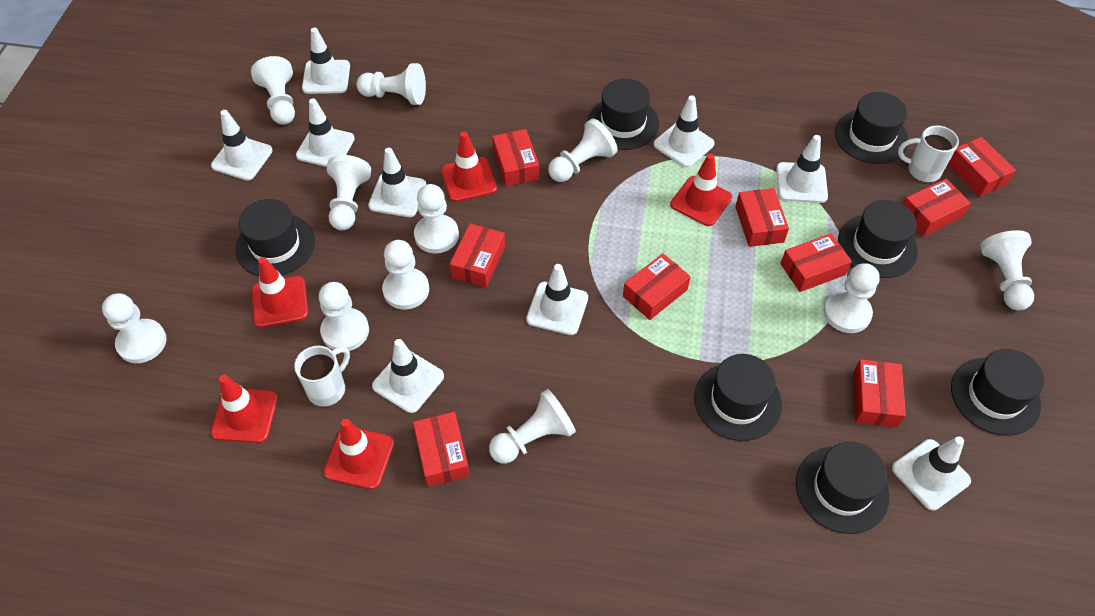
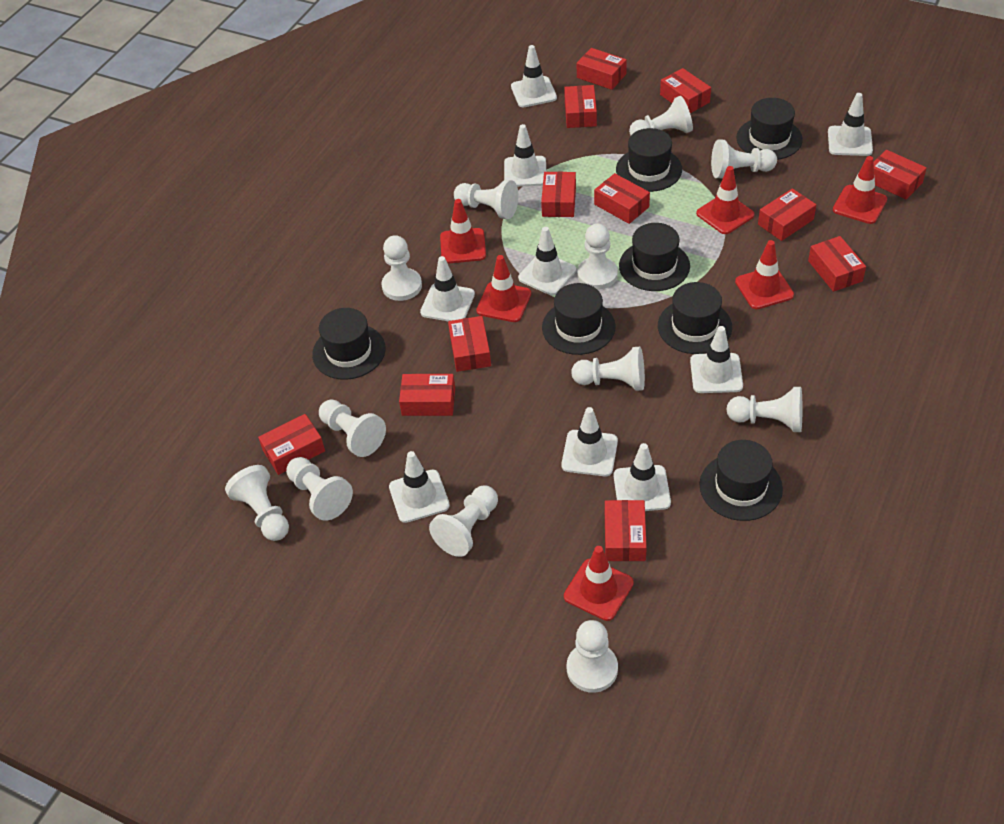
red box: [413,412,470,487] [450,223,505,287] [492,129,539,187] [623,253,691,320] [735,188,789,247] [780,234,852,292] [853,359,906,428] [903,179,971,237] [948,137,1016,197] = 9 -> [258,414,325,475] [399,374,455,416] [448,316,491,372] [541,172,576,217] [564,85,597,128] [577,48,627,90] [594,173,650,224] [605,500,647,561] [660,68,711,113] [758,189,816,241] [808,236,866,292] [873,150,927,199] = 12
red traffic cone: [211,375,278,443] [252,257,308,328] [323,419,394,489] [441,132,497,202] [670,154,732,226] = 5 -> [440,199,486,264] [476,255,531,322] [564,546,634,621] [696,166,754,234] [735,240,794,309] [833,156,887,224] = 6
white mug: [294,346,350,407] [898,125,959,182] = 2 -> none = 0
white pawn: [102,293,167,363] [251,56,295,125] [319,282,369,351] [327,155,371,230] [356,63,426,105] [382,240,429,309] [414,184,459,253] [489,389,576,464] [548,119,618,182] [823,263,880,333] [980,230,1034,311] = 11 -> [225,465,289,541] [286,457,353,521] [319,400,386,457] [381,235,422,301] [429,486,498,557] [454,180,518,219] [567,620,618,693] [571,347,645,391] [577,224,618,290] [629,96,693,135] [711,139,777,178] [726,387,802,432] = 12

